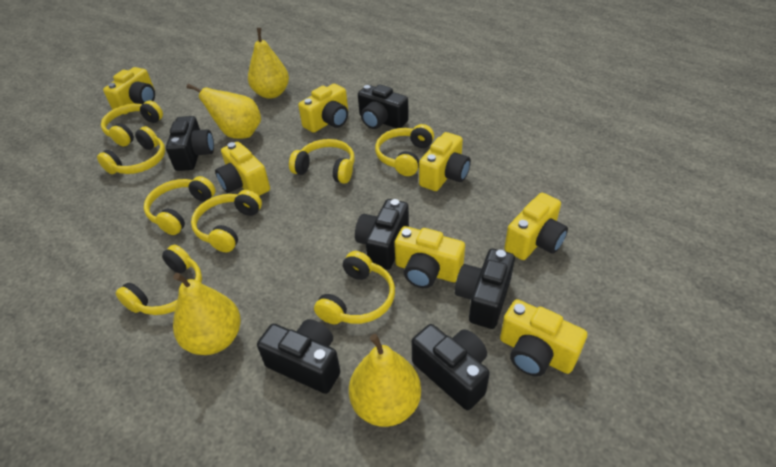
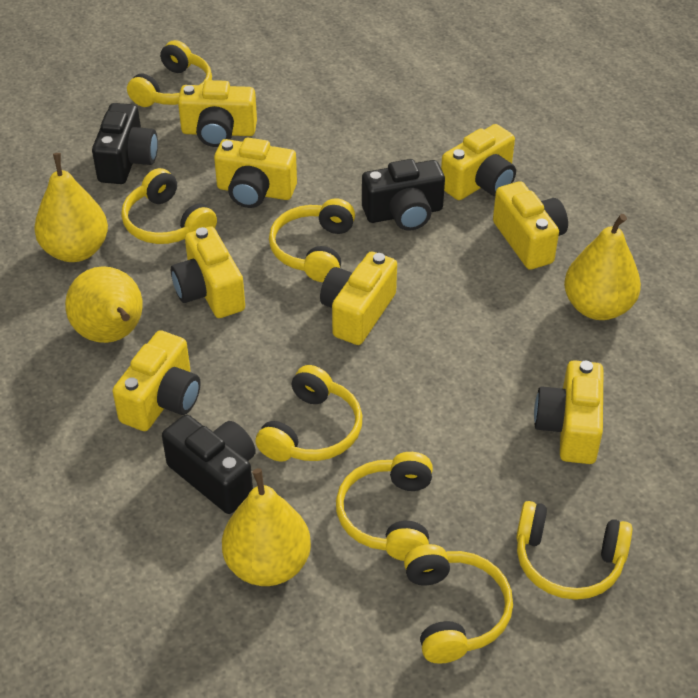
black camera: [166,116,214,171] [257,319,341,394] [355,199,409,270] [358,84,409,129] [412,324,490,410] [455,249,515,329] = 6 -> [92,103,158,184] [162,415,256,514] [362,159,445,231] = 3
yellow camera: [103,67,155,114] [215,142,270,196] [298,84,348,133] [394,226,465,288] [419,132,471,191] [500,299,587,376] [504,193,568,260] = 7 -> [113,330,201,431] [171,226,245,318] [178,80,257,147] [214,138,297,208] [320,251,397,345] [441,124,516,200] [493,181,568,270] [534,360,603,464] = 8
yellow headphones: [97,126,165,174] [101,101,163,147] [116,245,202,315] [144,176,216,235] [191,190,262,252] [289,139,355,184] [314,251,395,324] [375,124,434,176] = 8 -> [121,168,217,244] [127,40,212,107] [255,365,362,462] [269,198,355,282] [336,452,433,561] [404,544,513,664] [516,501,632,600] = 7

